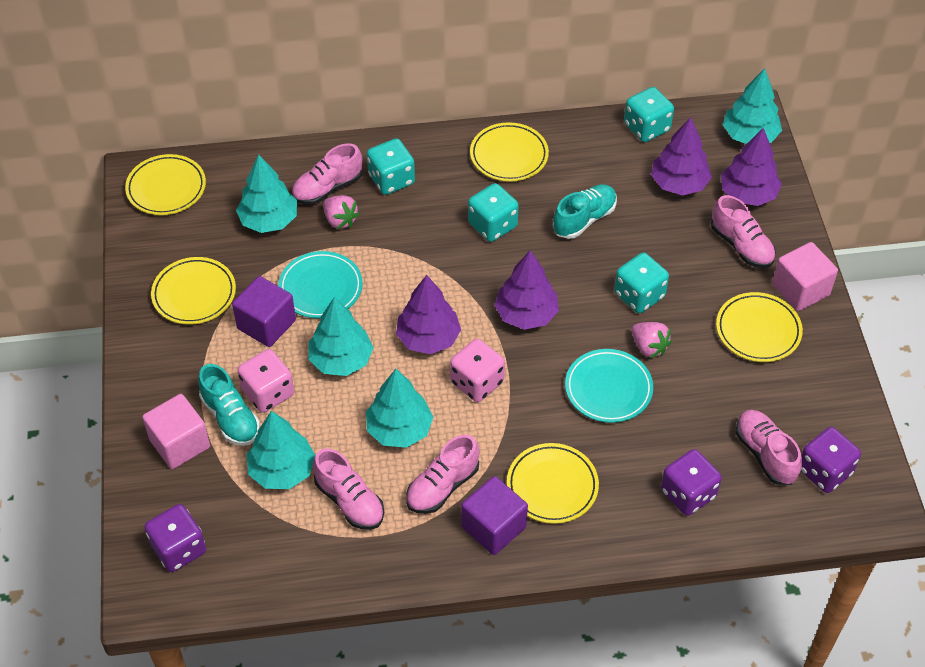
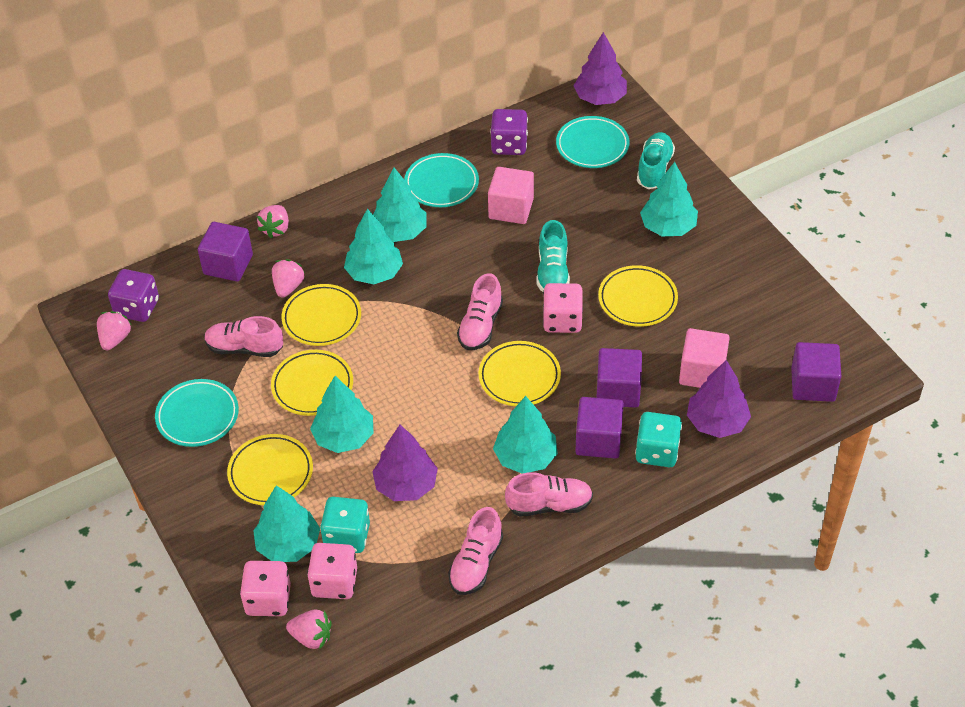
pink dice: [237,349,294,413] [450,339,505,402] = 2 -> [240,561,291,616] [307,543,357,599] [543,283,583,333] = 3
pink shoe: [291,143,362,205] [313,448,384,530] [406,435,479,514] [711,195,776,268] [736,410,802,485] = 5 -> [204,316,283,357] [448,507,503,595] [457,273,503,350] [505,472,593,516] = 4
pink strawberry: [323,195,360,229] [631,322,672,358] = 2 -> [97,311,132,350] [257,205,289,238] [272,259,305,298] [286,609,332,649] = 4
purple cube: [232,276,296,347] [461,476,528,555] = 2 -> [198,222,253,281] [575,397,624,459] [596,348,642,408] [791,342,841,402] = 4
purple dice: [144,504,206,572] [661,449,722,516] [801,427,861,493] = 3 -> [108,269,159,322] [490,109,528,155] = 2
purple tree: [396,275,461,354] [495,251,559,330] [651,117,712,195] [721,128,782,206] = 4 -> [372,425,438,501] [574,32,627,105] [687,360,751,438] = 3
turquoise dice: [367,138,415,195] [468,183,519,242] [614,253,669,313] [624,87,674,142] = 4 -> [320,497,370,553] [635,412,682,467] = 2
turquoise plate: [278,251,363,318] [565,349,653,423] = 2 -> [155,379,239,447] [404,153,479,207] [556,116,630,168] = 3
turquoise tree: [236,154,297,233] [246,411,315,489] [309,297,374,376] [366,369,433,448] [723,68,782,144] = 5 -> [253,486,320,562] [310,376,373,453] [344,208,403,284] [373,167,427,242] [493,396,558,474] [640,162,698,236] = 6

